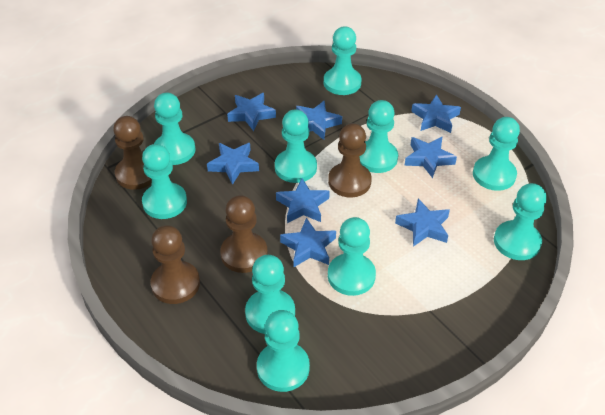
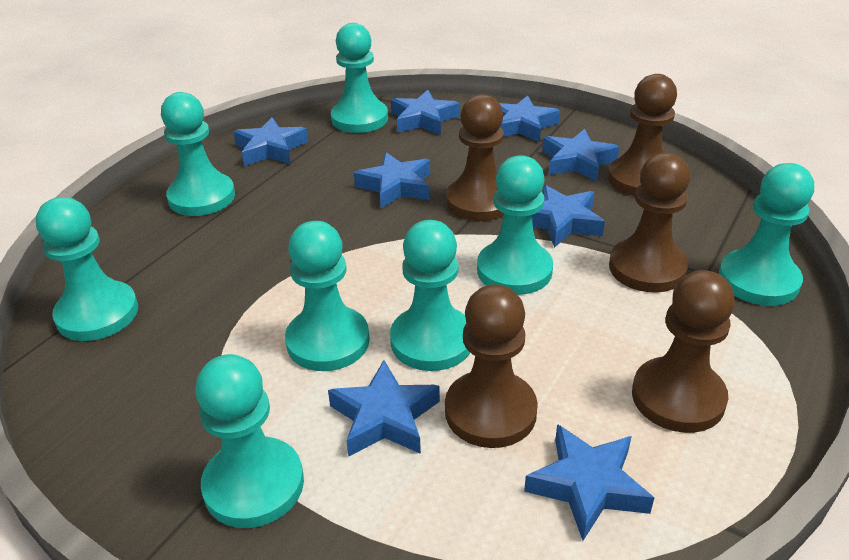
brown pawn: [113,116,152,190] [150,225,200,304] [220,195,268,273] [328,123,372,197] = 4 -> [445,284,538,448] [446,94,504,221] [608,74,677,196] [609,153,690,293] [632,270,735,433] = 5
turquoise pawn: [142,144,187,219] [154,93,196,165] [245,255,295,334] [257,310,310,392] [275,109,317,183] [324,26,361,95] [328,217,376,296] [360,100,398,173] [473,117,520,191] [494,183,547,260] = 10 -> [36,197,138,341] [161,92,235,216] [195,354,304,528] [285,221,370,371] [331,23,388,133] [390,220,470,371] [477,155,553,295] [719,163,814,306] = 8

